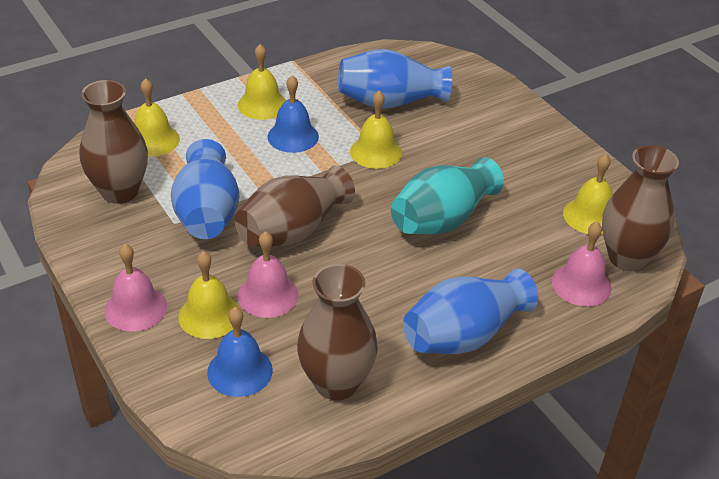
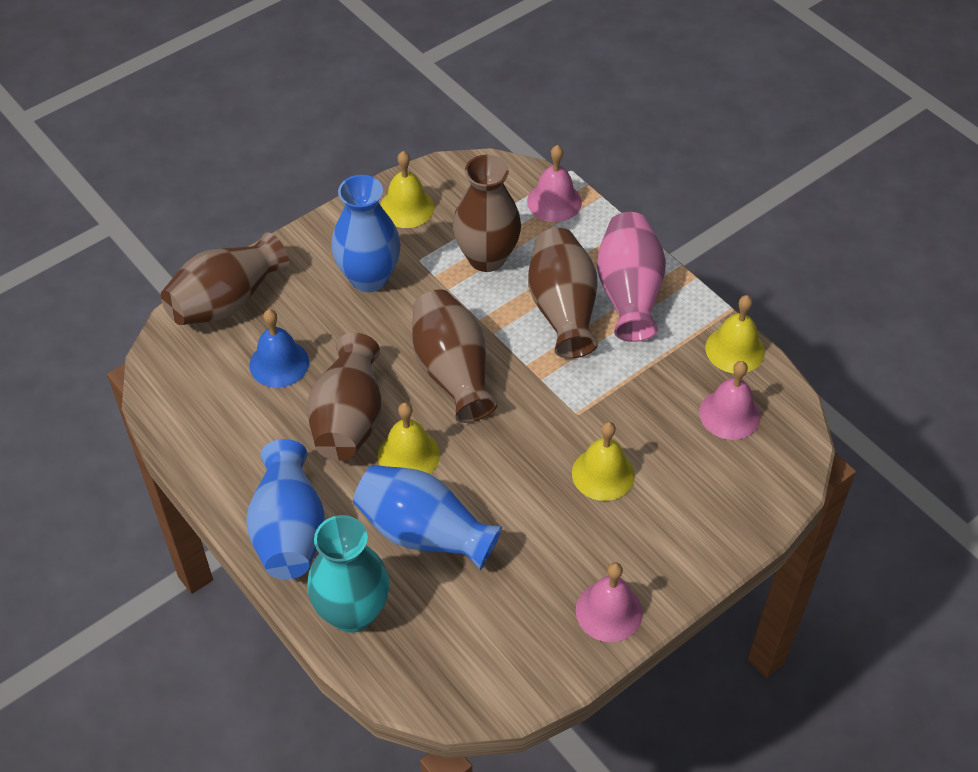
blue bell: [207,307,273,397] [267,75,319,153] = 2 -> [249,309,309,388] = 1
brown vase: [80,80,148,204] [235,166,355,247] [297,264,378,400] [602,145,679,271] = 4 -> [161,232,289,325] [307,333,382,461] [412,289,498,423] [453,155,521,272] [528,228,598,359] = 5
pink vase: none = 0 -> [597,212,666,342] = 1
yellow bell: [134,78,180,157] [178,251,239,339] [238,44,286,120] [350,91,402,169] [563,154,613,235] = 5 -> [378,402,440,474] [380,151,434,228] [572,422,635,501] [705,295,765,373] = 4

